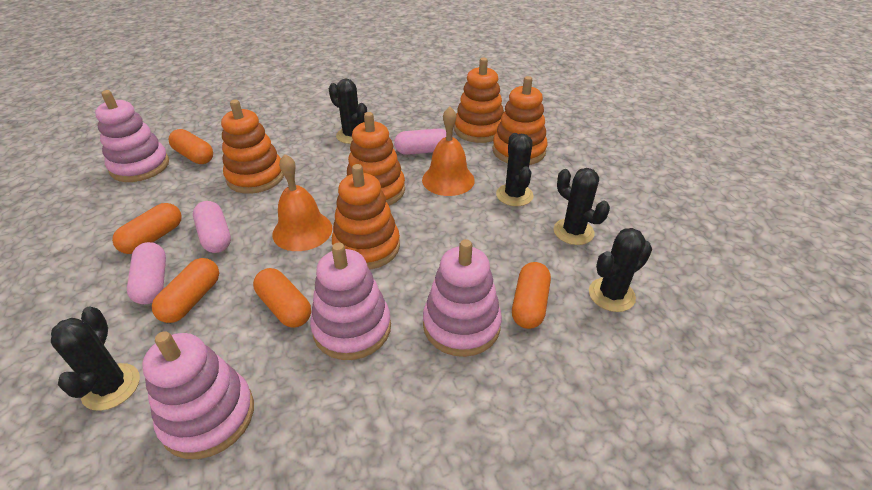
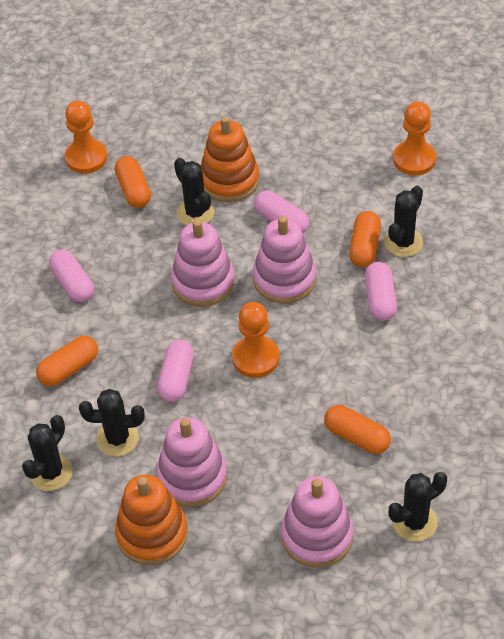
orange bell: [272,154,332,251] [422,107,475,196] = 2 -> none = 0
orange capsule: [112,203,182,254] [152,258,219,323] [169,129,213,164] [253,268,311,328] [512,262,551,329] = 5 -> [36,336,98,386] [115,156,151,208] [324,405,391,454] [349,211,381,267] = 4
orange pawn: none = 0 -> [65,101,107,174] [232,302,279,378] [393,101,436,175] = 3
orange stacking toy: [221,99,284,194] [332,164,400,269] [346,112,405,206] [454,58,504,143] [492,76,547,165] = 5 -> [115,474,188,565] [201,116,259,202] = 2
pink capsule: [127,242,166,304] [193,201,231,253] [394,129,446,155] = 3 -> [49,250,94,302] [157,340,194,402] [254,190,309,234] [365,262,397,321] = 4

